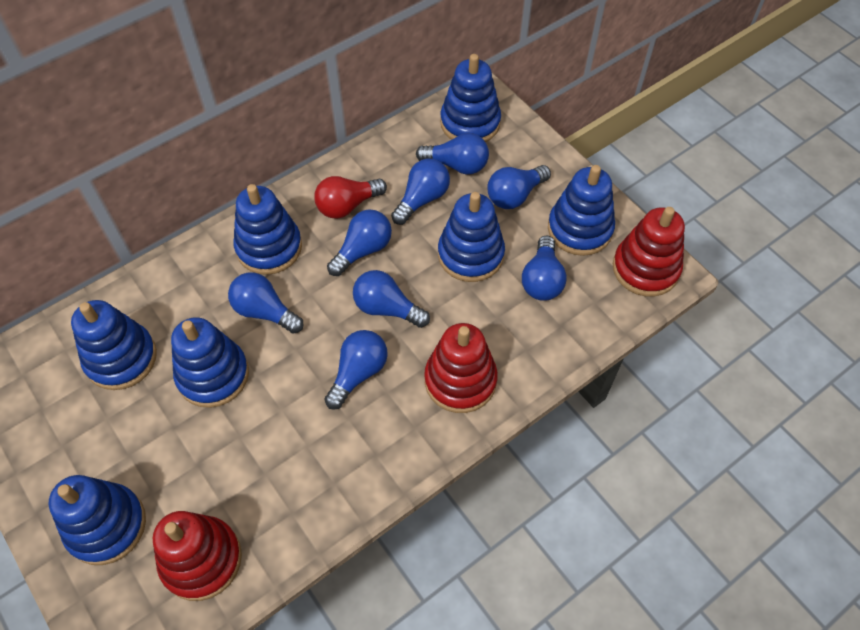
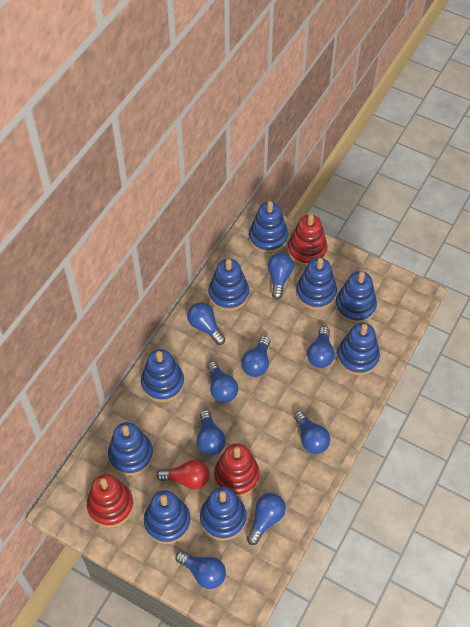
blue light bulb: [228,273,304,334] [324,330,388,409] [327,209,392,276] [353,270,430,328] [391,159,450,225] [416,133,489,174] [487,165,551,209] [522,236,567,301] = 8 -> [176,551,226,589] [187,302,225,345] [197,410,226,455] [207,361,238,403] [241,336,270,377] [247,493,286,545] [268,253,294,299] [294,411,330,454] [307,326,335,368] = 9
blue stacking toy: [49,475,146,565] [71,300,157,390] [171,317,249,408] [233,184,302,275] [438,192,505,282] [440,54,501,142] [548,165,615,256] = 7 -> [108,422,153,476] [141,349,184,402] [144,490,191,544] [200,487,247,541] [208,259,249,311] [249,201,288,254] [296,258,337,310] [335,271,377,324] [337,323,380,376] = 9

